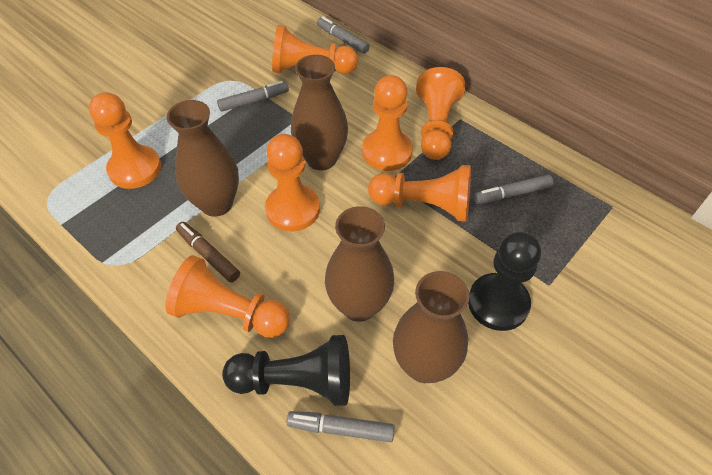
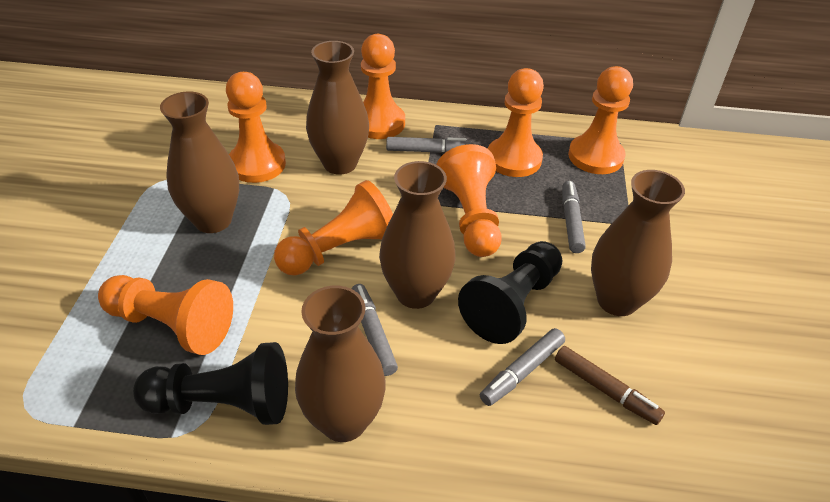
brown vase: [167,100,239,217] [291,55,348,170] [325,206,394,322] [393,271,470,383] = 4 -> [160,92,239,233] [295,286,386,442] [306,41,369,175] [379,161,455,309] [591,170,685,316] = 5

